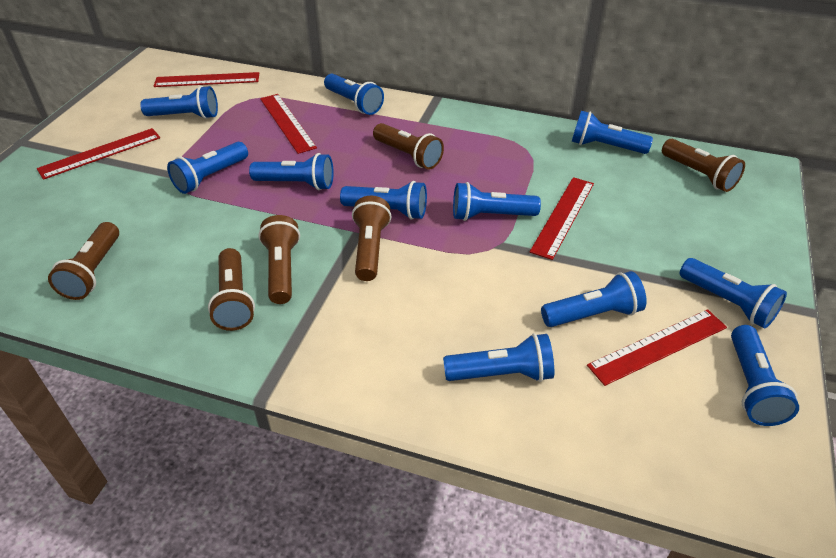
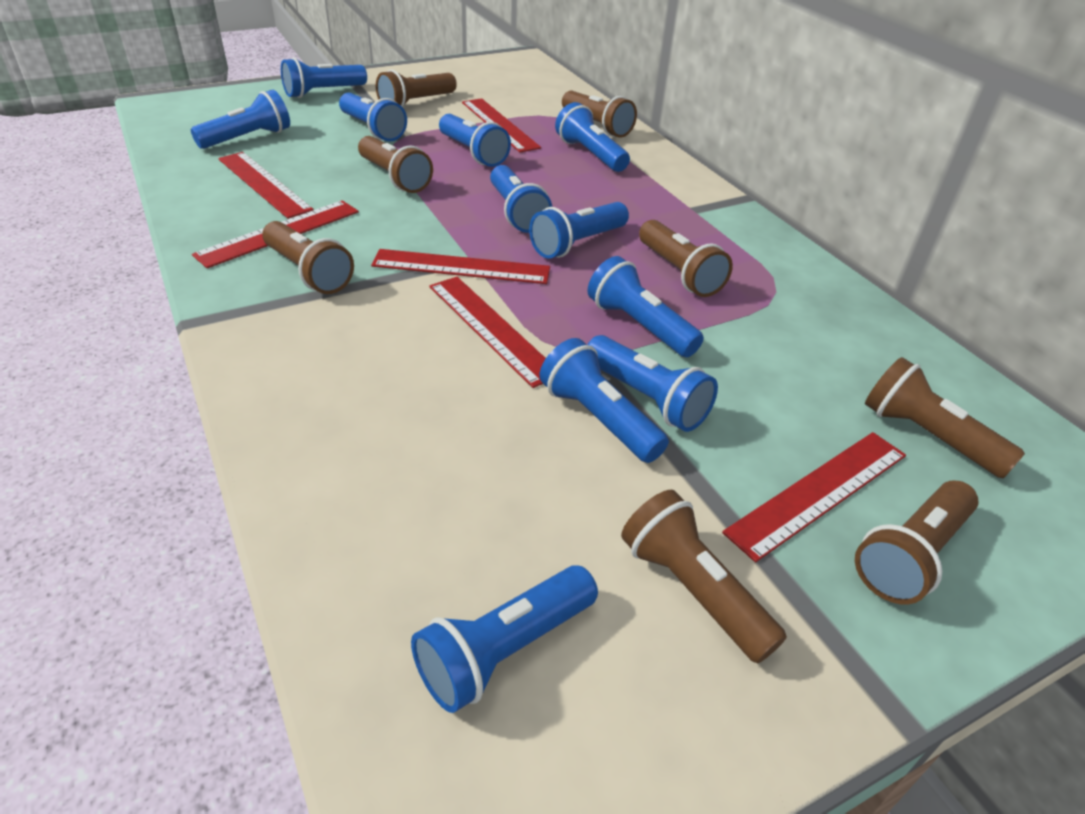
brown flashlight: [48,222,119,300] [208,248,255,331] [258,215,300,304] [352,196,392,281] [373,123,444,170] [662,139,745,192] = 6 -> [262,221,354,294] [358,136,433,193] [376,70,457,107] [562,90,637,138] [621,490,787,664] [639,220,733,297] [855,480,979,605] [865,357,1025,478] = 8
red ruler: [37,128,160,180] [154,72,259,87] [260,94,317,154] [530,177,594,260] [587,309,727,386] = 5 -> [192,200,359,268] [218,152,314,219] [371,249,550,284] [429,277,546,388] [462,98,541,153] [722,432,906,562] = 6

